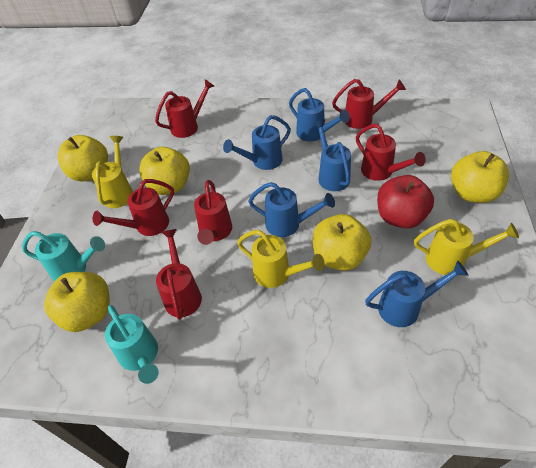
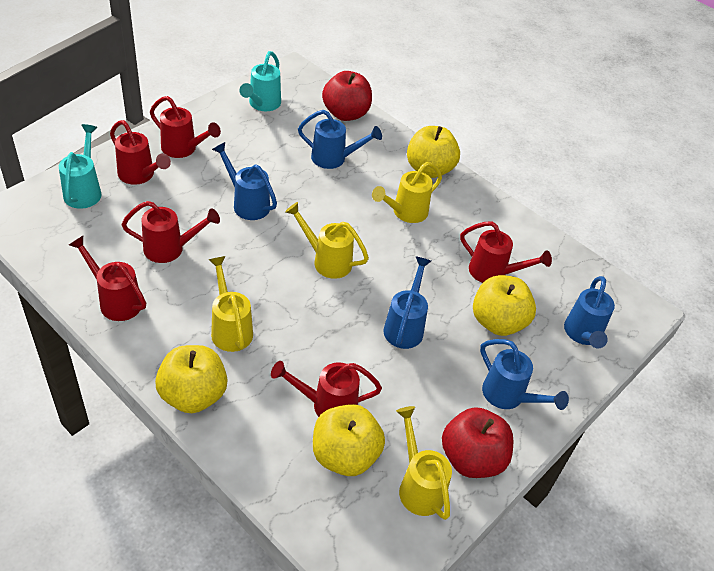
red apple: [377,175,434,228] = 1 -> [322,71,372,121] [442,407,514,478] = 2
yellow apple: [44,272,110,332] [58,135,108,181] [139,147,190,195] [313,214,371,271] [451,151,509,203] = 5 -> [155,345,228,413] [313,404,385,476] [407,126,460,178] [473,275,536,336] = 4
yellow watering can: [92,136,133,208] [237,230,325,288] [414,219,519,275] = 3 -> [208,256,253,352] [285,202,369,279] [372,162,442,223] [396,406,452,520] = 4

